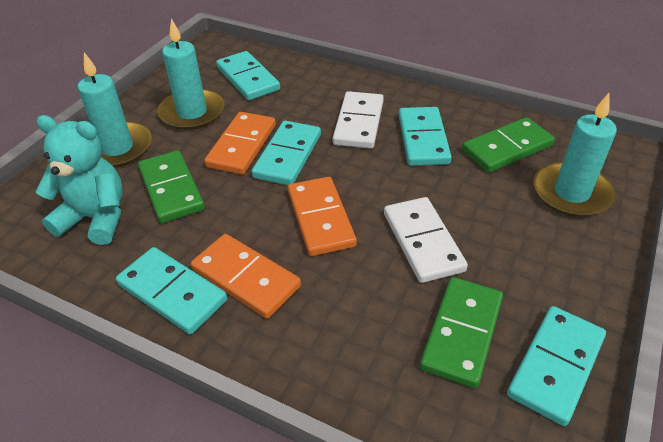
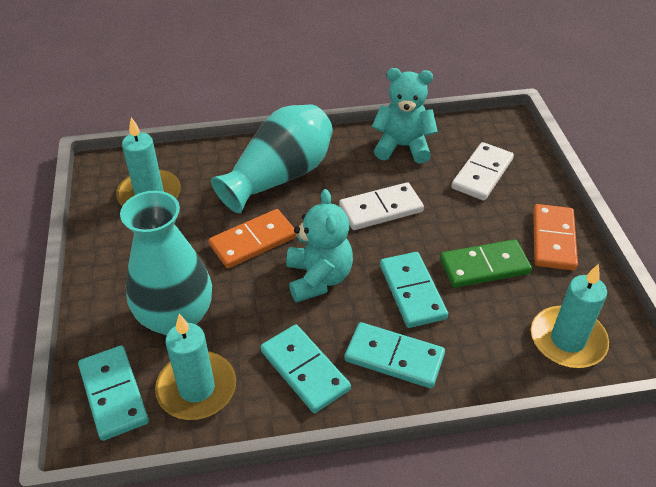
green domino: [138,150,205,223] [420,277,503,388] [462,117,555,173] = 3 -> [440,239,532,288] = 1
orange domino: [191,234,301,319] [204,112,276,175] [288,177,357,256] = 3 -> [209,209,297,268] [533,204,578,271] = 2
turquoise domino: [116,247,227,334] [216,51,280,100] [251,121,321,185] [398,107,452,166] [507,306,606,426] = 5 -> [78,345,149,441] [260,324,351,413] [344,322,445,388] [380,252,448,328] = 4
turquoise teddy bear: [35,115,123,245] = 1 -> [286,189,353,303] [372,68,438,164] = 2
turquoise vase: none = 0 -> [120,191,212,336] [211,104,333,213] = 2

